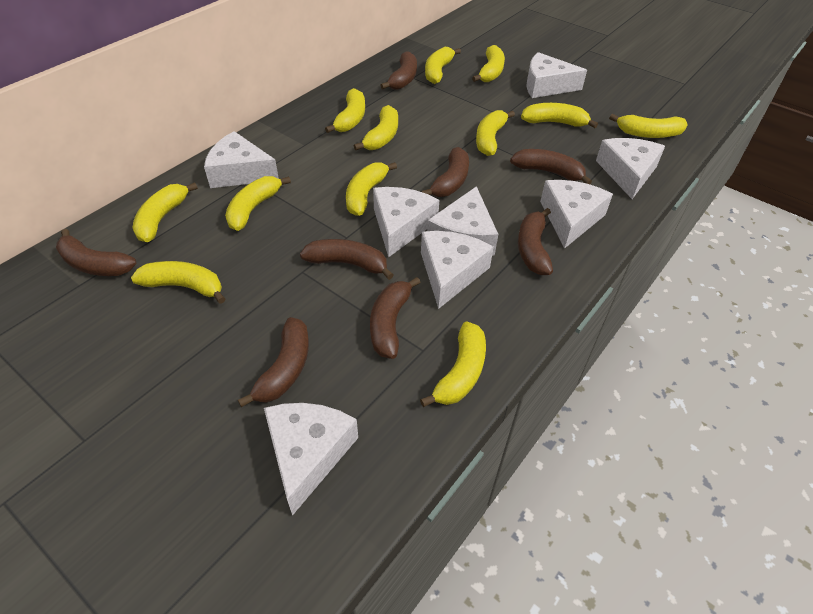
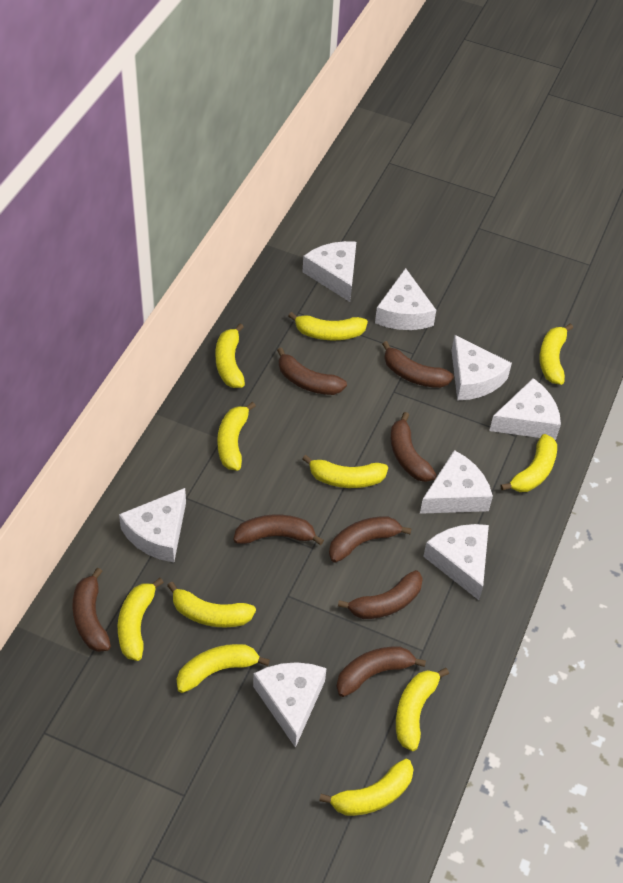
yellow banana: [131,261,225,304] [133,182,198,242] [225,176,291,231] [325,88,365,133] [346,162,397,216] [354,105,398,150] [420,321,486,407] [425,47,461,84] [472,45,505,82] [476,110,515,156] [521,103,598,128] [609,114,688,138] = 12 -> [118,578,164,661] [167,582,256,628] [177,644,270,693] [215,324,245,388] [217,402,256,471] [288,312,368,340] [302,455,388,488] [319,759,414,816] [396,668,449,751] [501,434,557,492] [540,323,573,385] = 11

